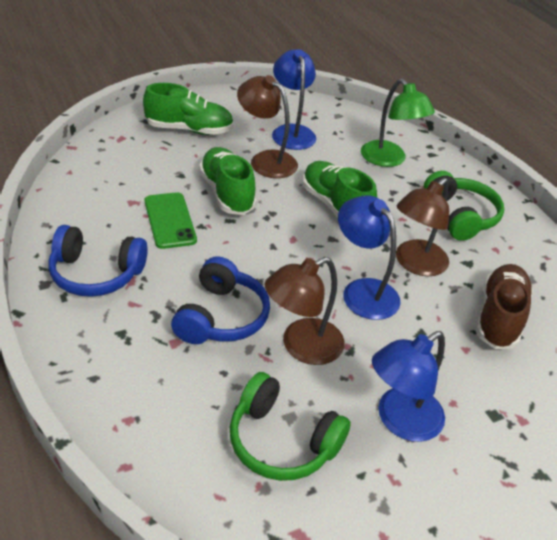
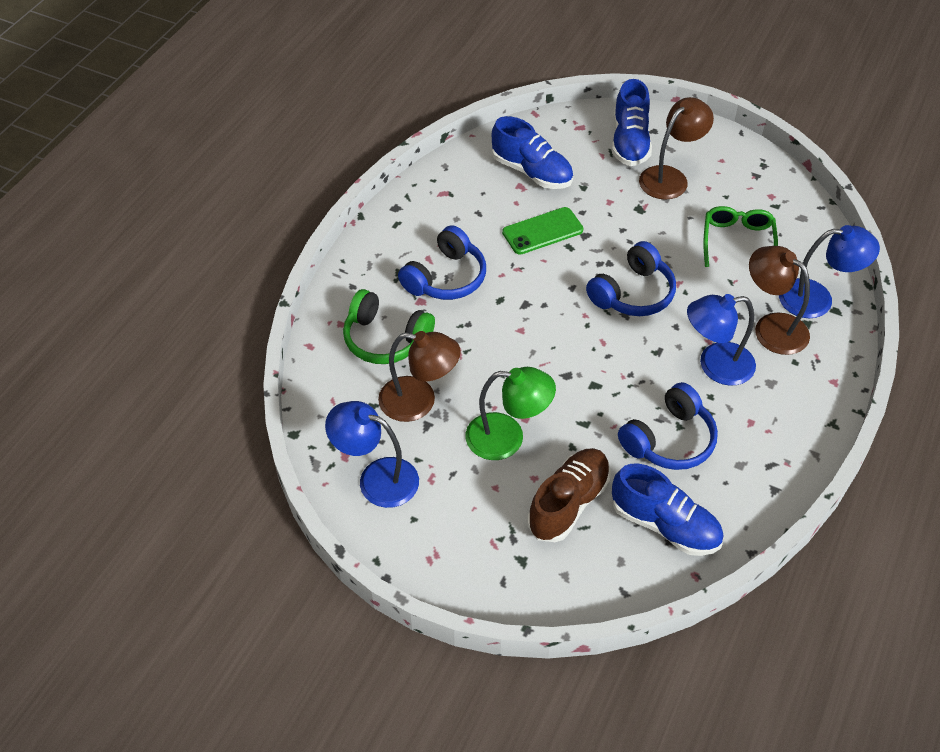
blue headphones: [49,225,148,297] [171,256,270,344] = 2 -> [398,225,486,300] [586,241,676,316] [618,382,718,470] = 3
blue shoe: none = 0 -> [492,116,573,189] [612,79,652,166] [612,464,724,556] = 3
green glasses: none = 0 -> [703,206,778,267] = 1
green headphones: [230,372,351,481] [424,171,504,241] = 2 -> [343,289,435,364] = 1
green shoe: [143,83,234,135] [199,147,256,215] [302,161,377,218] = 3 -> none = 0

